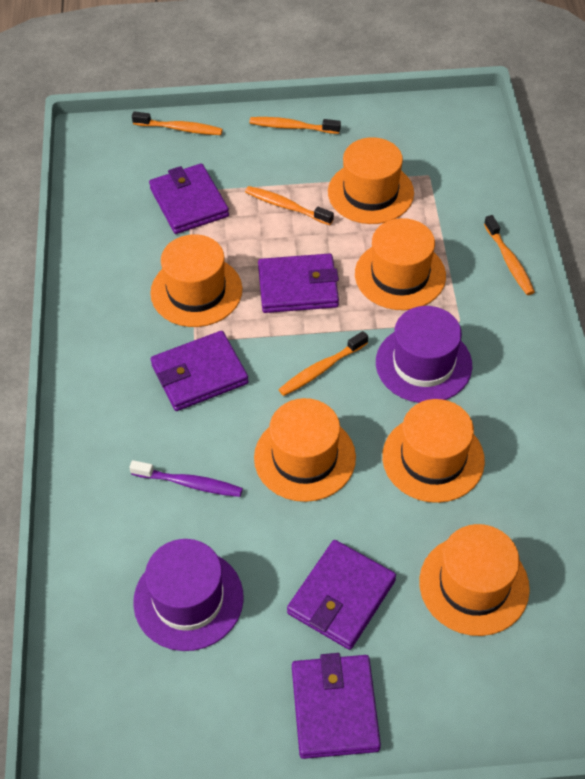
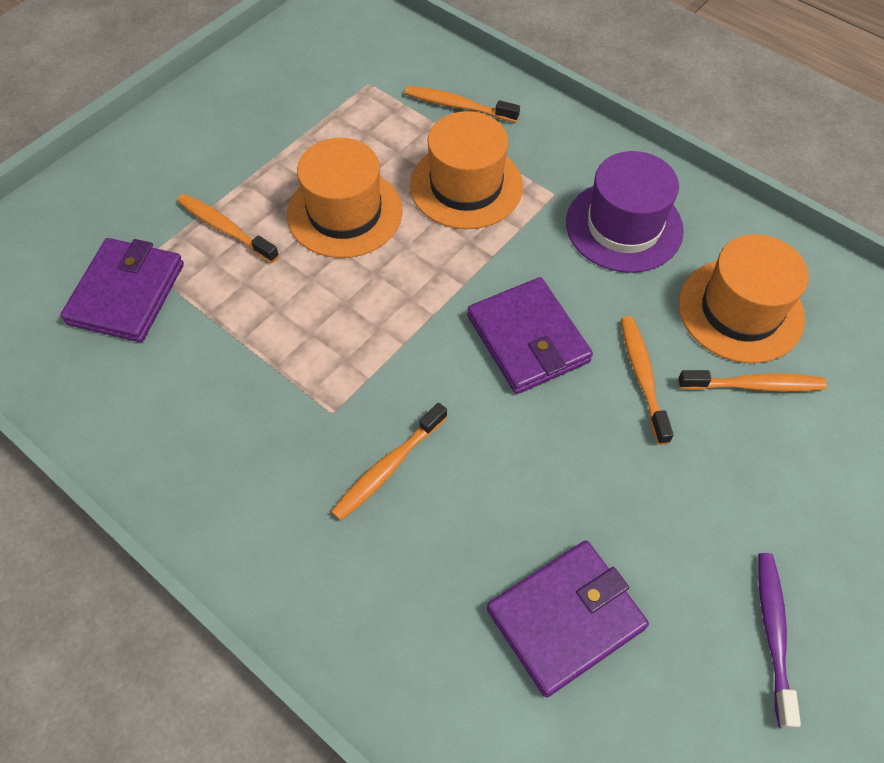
orange hat: [150,234,242,327] [254,398,356,502] [328,137,414,224] [355,218,446,310] [382,399,485,503] [419,524,530,636] = 6 -> [287,138,403,258] [410,111,523,229] [678,234,809,363] = 3
purple hat: [133,539,244,651] [376,306,472,403] = 2 -> [566,151,684,273] = 1
purple wallet: [149,163,229,234] [151,331,249,411] [258,253,339,313] [287,540,396,650] [292,653,381,759] = 5 -> [60,238,184,342] [467,277,593,394] [487,540,649,697] = 3

